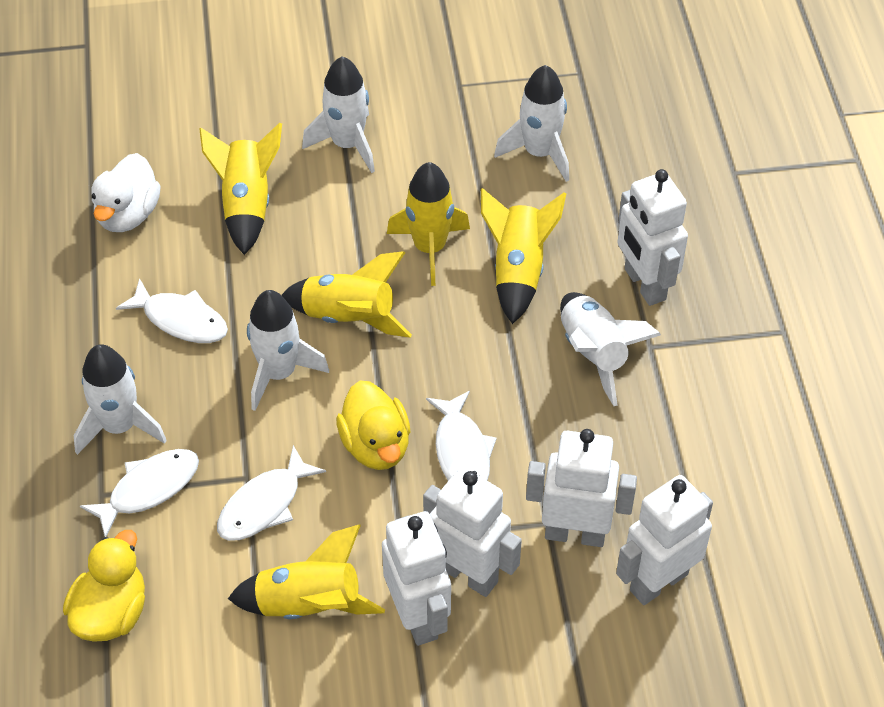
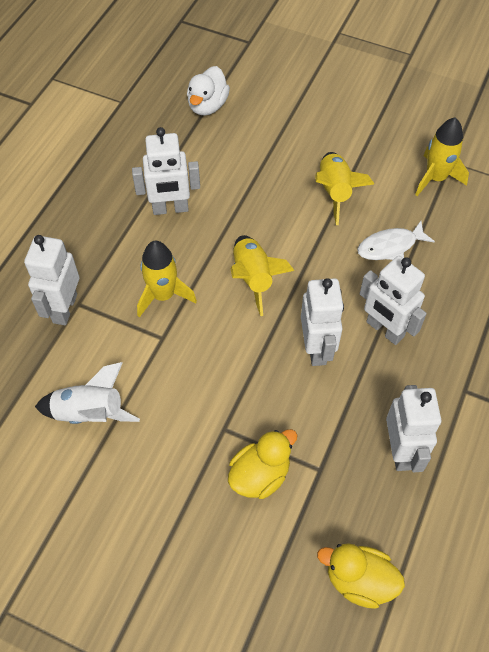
white fish: [80,449,199,537] [116,278,228,343] [217,445,326,541] [426,391,497,481] = 4 -> [357,221,435,260] = 1
white rocket: [74,344,167,455] [247,290,329,411] [302,56,375,173] [494,65,569,182] [560,292,661,406] = 5 -> [35,362,140,424] = 1
yellow rocket: [199,122,282,255] [228,525,385,619] [282,251,412,338] [387,162,470,286] [481,188,566,324] = 5 -> [137,241,197,318] [230,235,295,316] [315,152,374,225] [415,117,469,196] = 4

